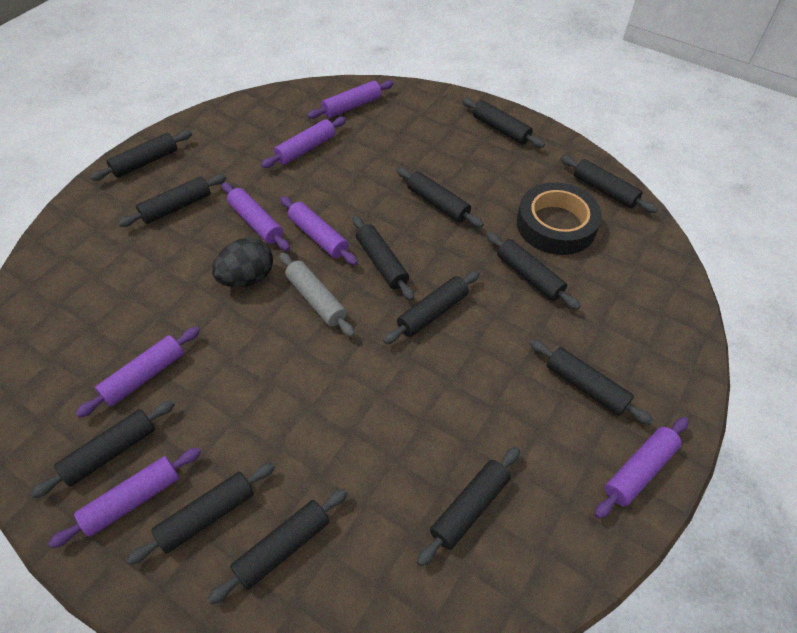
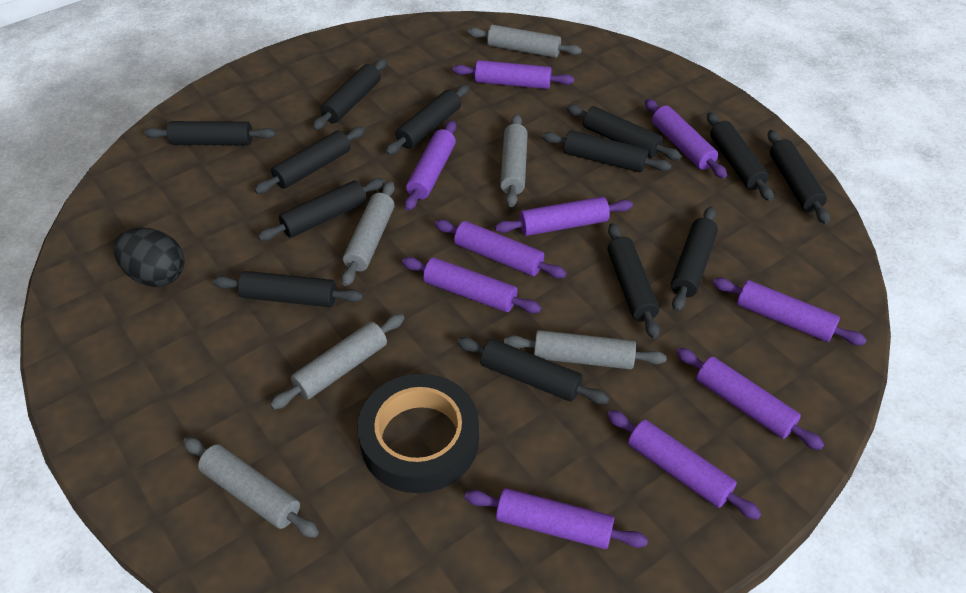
grey rolling pin: [279,253,355,337] = 1 -> [183,437,319,538] [270,314,404,410] [342,181,395,286] [468,25,582,58] [500,114,528,207] [504,330,667,369] = 6
purple rolling pin: [48,447,201,548] [76,327,200,418] [222,182,290,251] [261,117,346,168] [280,196,358,265] [307,80,394,119] [595,417,689,519] = 7 -> [402,257,541,313] [405,121,456,211] [435,220,566,278] [453,60,574,89] [465,488,648,549] [495,197,633,236] [607,410,761,520] [645,99,727,178] [676,348,824,450] [712,278,867,345] = 10

